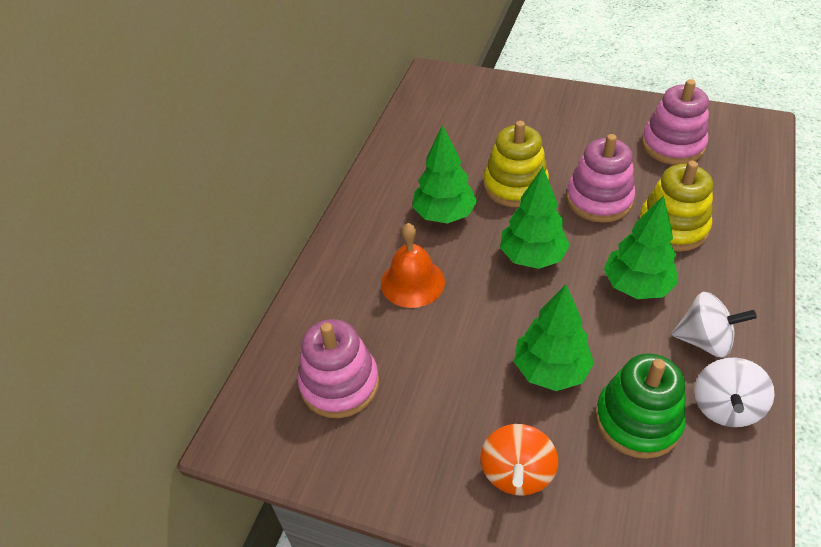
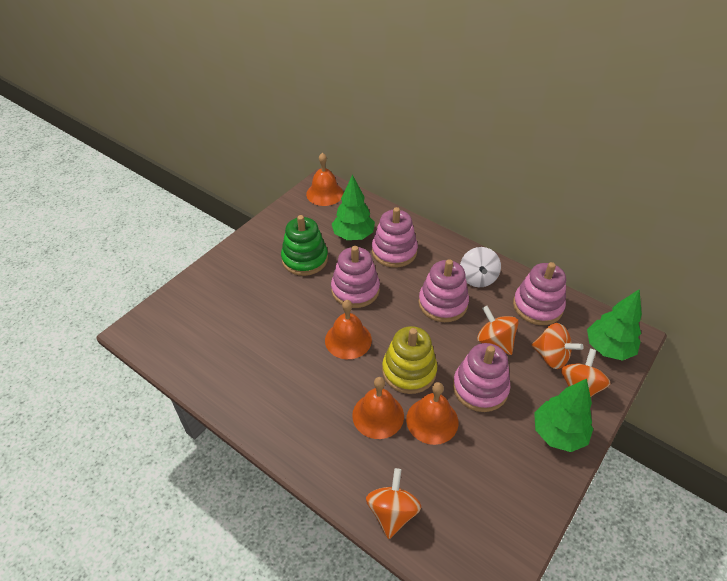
green tree: [412,125,477,223] [500,167,570,269] [514,284,594,391] [604,195,678,299] = 4 -> [332,175,375,240] [534,379,593,452] [587,289,642,361] = 3
orange bell: [381,223,445,308] = 1 -> [306,153,343,206] [325,300,372,359] [352,377,404,439] [406,382,458,445] = 4
orange spinning top: [480,424,558,496] = 1 -> [366,468,421,539] [477,306,519,355] [531,323,584,369] [561,349,611,397] = 4
pink stacking toy: [298,319,379,418] [566,134,635,223] [642,79,709,165] = 3 -> [331,246,380,308] [372,207,418,268] [418,259,469,322] [453,343,510,412] [513,262,566,325] = 5
white spinning top: [672,291,757,358] [694,358,775,427] = 2 -> [460,247,501,287] = 1
yellow stacking toy: [484,121,549,207] [638,160,713,252] = 2 -> [382,326,437,394] = 1

